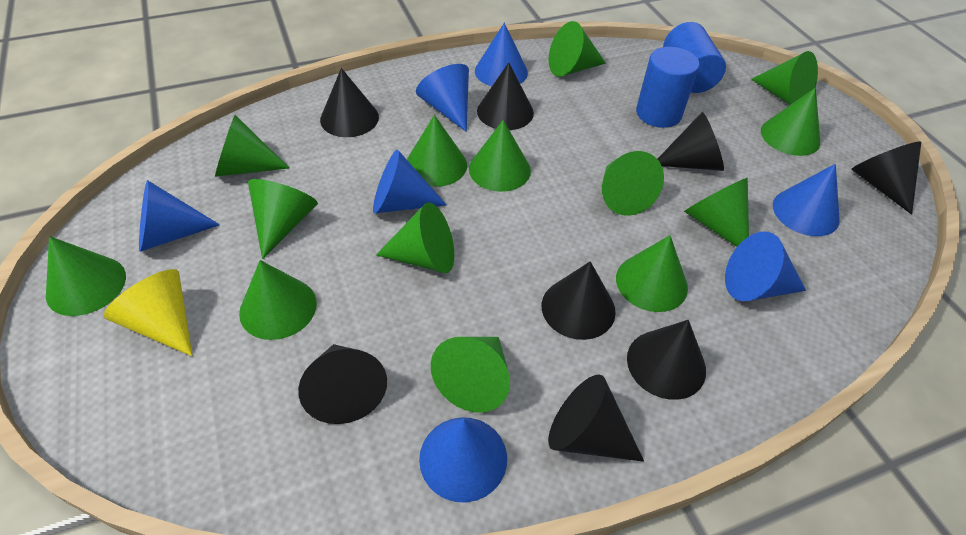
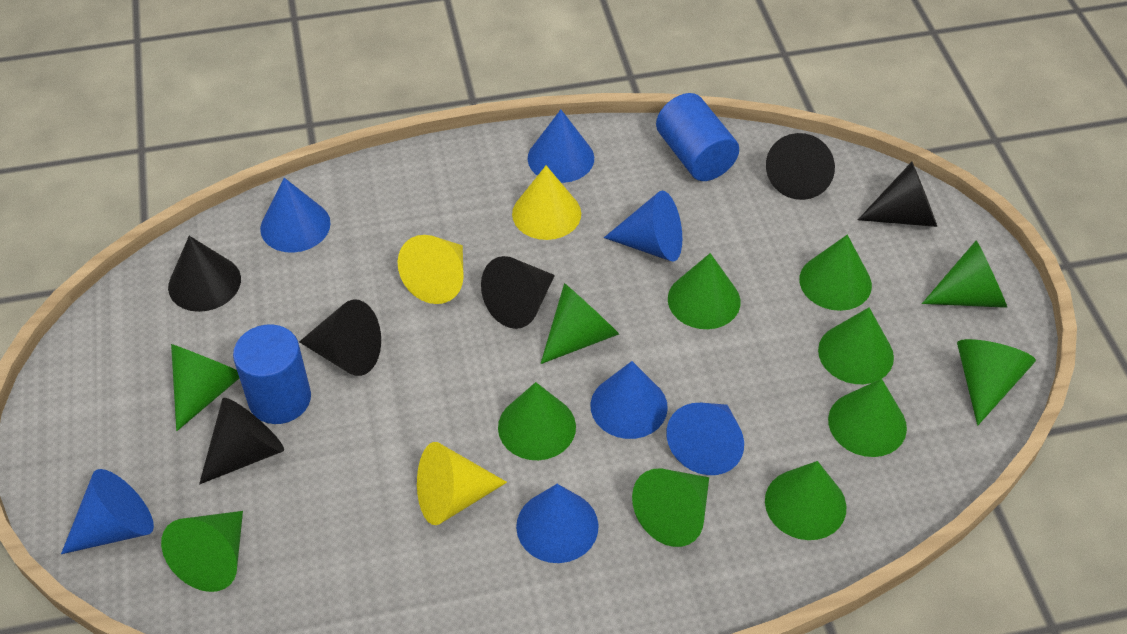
black cone: [298,344,387,424] [320,68,379,137] [477,62,534,130] [542,261,616,340] [548,375,644,462] [627,320,706,400] [658,112,724,171] [851,141,921,215] = 8 -> [168,236,241,312] [199,398,284,484] [299,299,381,376] [481,256,555,329] [766,133,835,200] [858,162,937,227] = 6
green cone: [46,236,126,316] [215,115,289,177] [239,260,317,340] [248,179,318,259] [376,202,454,273] [407,115,467,187] [431,337,510,412] [469,120,531,192] [549,21,606,77] [602,151,664,216] [616,235,688,312] [684,178,749,247] [751,51,818,105] [761,88,820,156] = 14 -> [161,511,243,592] [171,344,239,431] [498,382,576,460] [541,283,619,364] [632,468,709,547] [668,253,740,329] [765,461,846,540] [799,235,872,311] [818,308,894,384] [828,379,907,457] [922,240,1007,308] [957,339,1036,426] = 12
yellow cone: [103,269,192,356] = 1 -> [398,235,464,304] [417,442,507,525] [512,166,581,240] = 3

